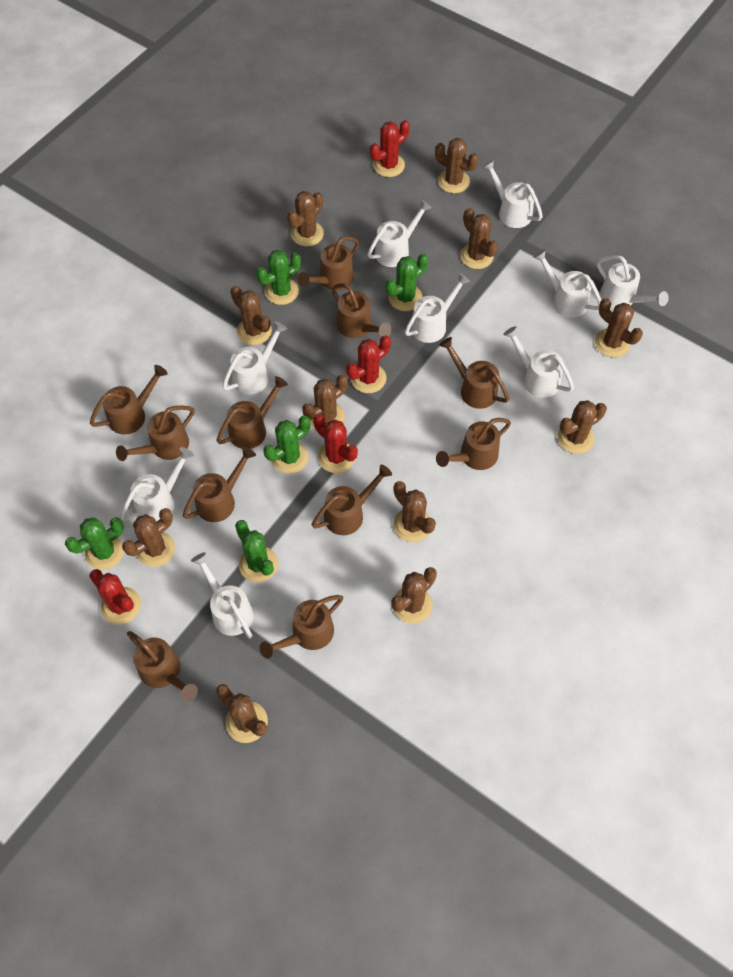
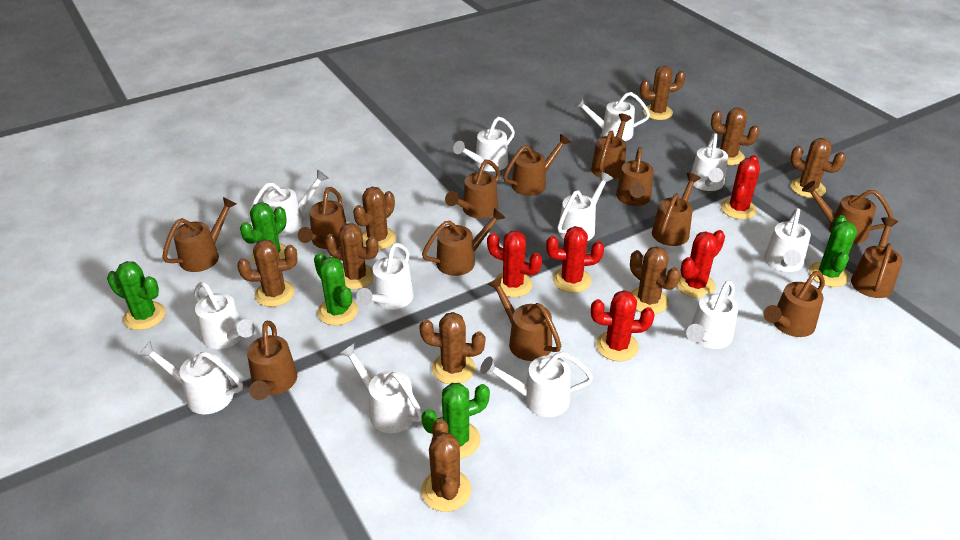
brown cactus: [122,508,175,567] [216,684,268,743] [230,286,272,345] [287,191,324,246] [302,374,348,429] [391,567,437,624] [393,481,436,542] [435,138,479,193] [460,208,498,269] [557,400,607,454] [595,298,643,357] = 11 -> [237,239,298,307] [325,223,379,289] [353,187,396,250] [419,312,485,384] [421,419,471,512] [630,246,680,314] [640,66,685,120] [711,107,760,165] [790,138,846,198] = 9
brown watering can: [90,365,168,435] [116,406,194,461] [127,631,198,701] [183,447,256,522] [217,376,288,449] [260,595,343,659] [297,236,359,290] [311,464,392,535] [332,283,392,338] [436,418,511,470] [439,337,510,409] = 11 -> [162,197,236,272] [247,321,297,400] [298,187,347,249] [422,208,505,276] [445,159,500,219] [487,276,561,361] [503,134,571,196] [591,114,631,179] [616,147,654,206] [652,173,701,246] [763,271,825,337] [802,181,893,244] [851,217,903,298] = 13
red cactus: [89,569,141,625] [313,414,358,473] [346,335,391,393] [370,120,410,177] = 4 -> [487,231,542,297] [546,226,604,293] [591,290,655,361] [677,230,725,298] [721,155,760,220] = 5
white watering can: [121,447,194,522] [191,552,254,638] [222,321,287,395] [367,200,432,267] [405,273,471,343] [482,160,543,228] [503,326,574,398] [533,249,601,318] [596,255,669,309] = 9 -> [138,341,243,414] [194,282,255,349] [248,170,329,235] [339,343,422,433] [356,243,414,310] [453,117,515,172] [480,352,593,417] [557,172,613,241] [574,92,650,141] [686,280,738,349] [691,133,728,191] [764,208,811,272] = 12

